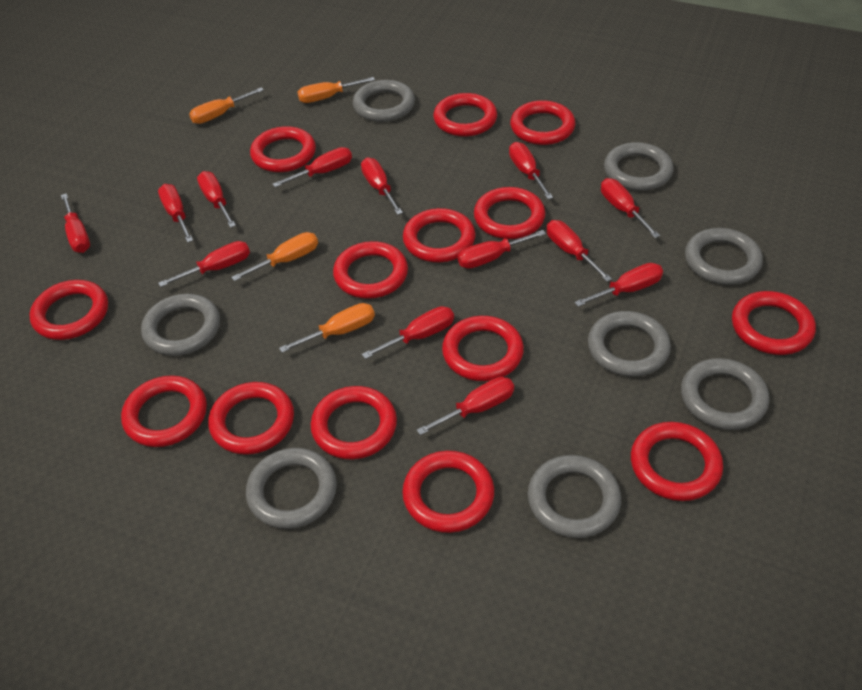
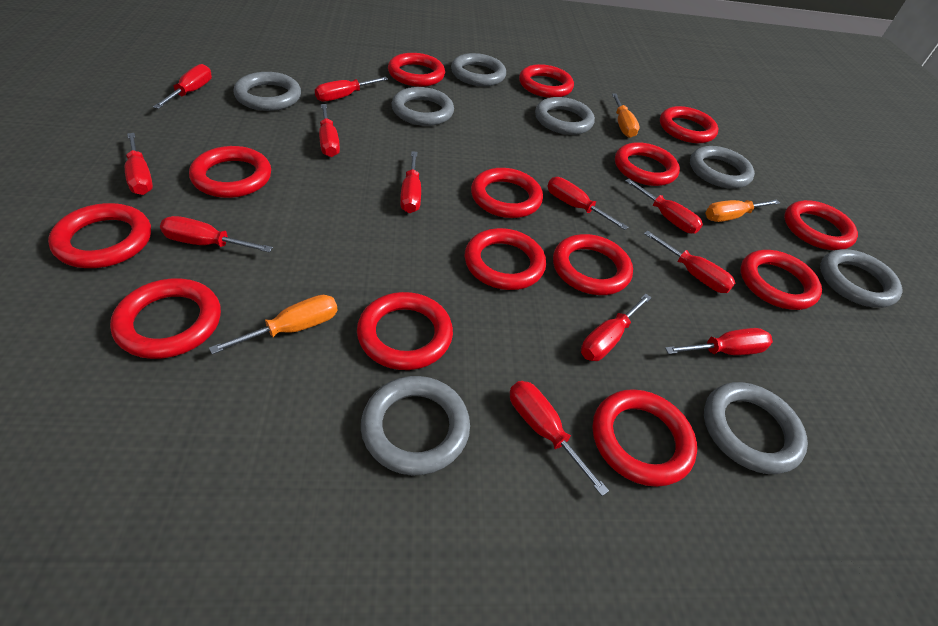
orange screwdriver: [189,88,264,124] [231,232,318,281] [279,303,375,353] [297,77,375,103] = 4 -> [209,295,338,354] [612,93,640,138] [705,199,780,222] = 3
red screwdriver: [61,193,90,253] [158,184,193,243] [158,241,250,287] [197,171,236,228] [272,147,352,187] [361,158,403,215] [362,306,454,359] [417,377,514,435] [458,230,546,269] [509,142,553,199] [547,220,612,282] [574,263,663,307] [601,178,660,238] = 13 -> [125,133,153,195] [153,64,212,109] [160,216,273,253] [315,77,388,102] [319,104,340,157] [400,151,421,213] [510,381,609,496] [547,177,628,230] [581,294,652,361] [625,179,703,234] [644,231,735,293] [665,328,773,355] = 12

